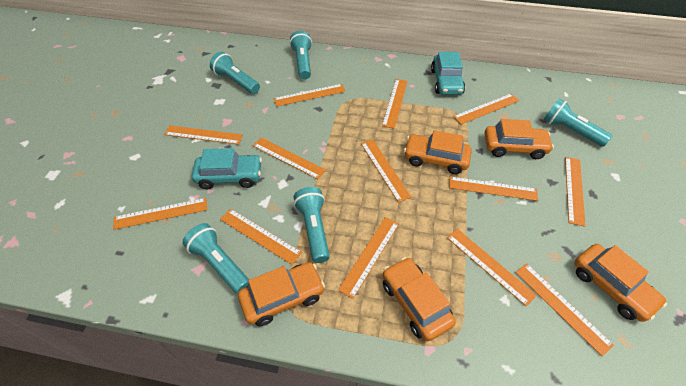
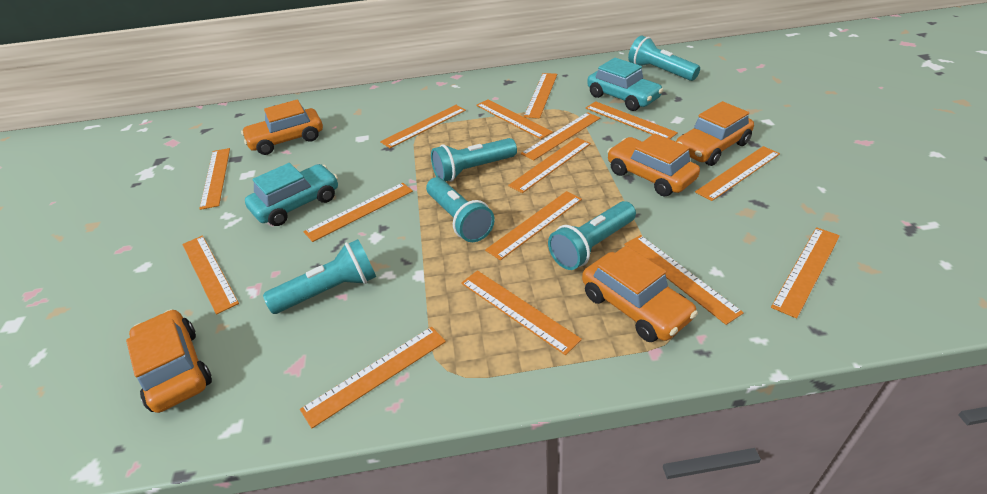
orange ruler: [113,198,207,230] [164,125,243,145] [220,209,302,265] [253,137,326,179] [274,84,346,107] [338,217,399,299] [361,139,411,202] [382,79,408,129] [447,229,537,306] [449,177,538,201] [453,94,519,125] [515,263,614,356] [565,157,586,227] = 13 -> [182,236,239,315] [199,148,230,210] [300,327,446,428] [303,183,413,242] [380,105,466,148] [461,270,582,355] [476,99,553,139] [485,191,582,260] [508,137,591,193] [521,112,600,161] [524,73,557,118] [586,101,678,139] [624,235,744,325] [695,146,780,201] [771,227,840,319] = 15

